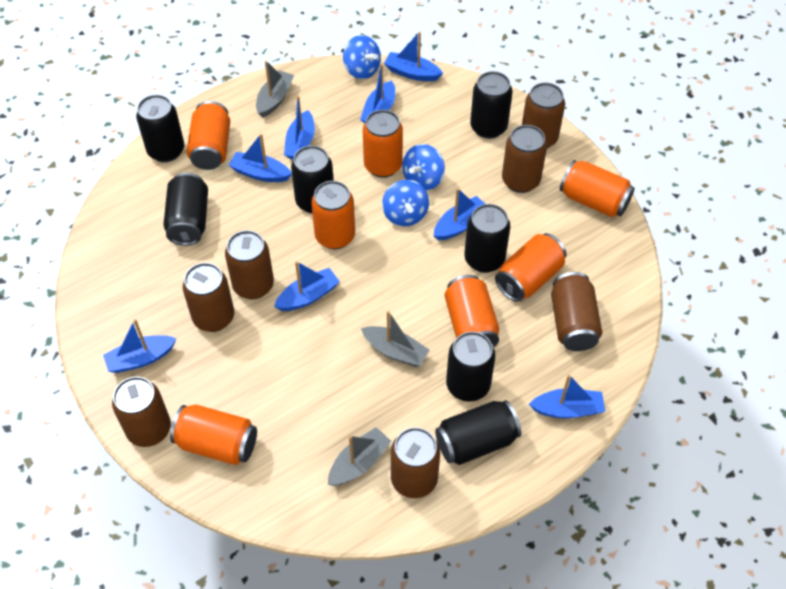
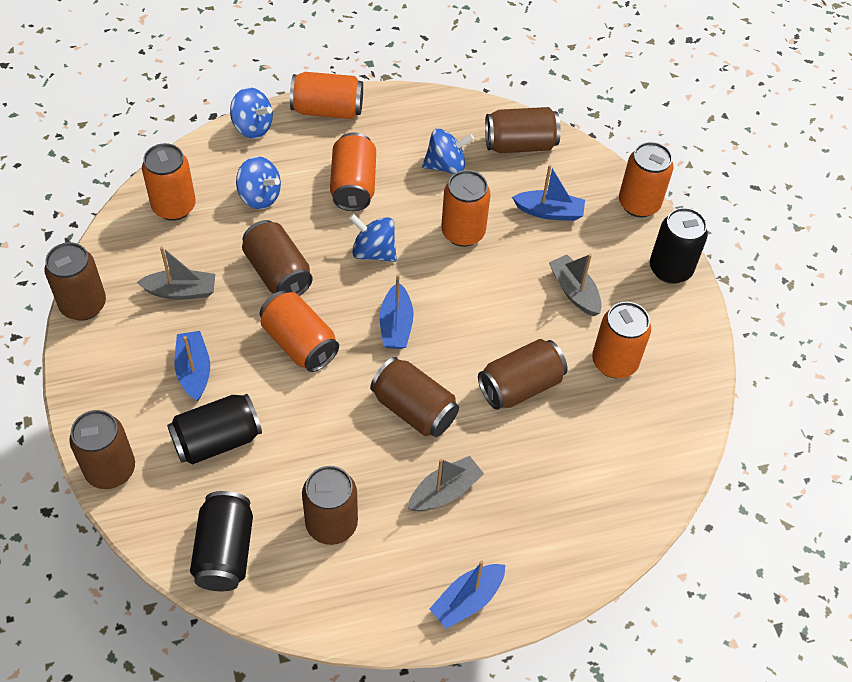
black can: [136,95,184,162] [163,173,208,246] [291,145,334,214] [435,400,521,465] [446,331,495,402] [464,204,511,273] [470,71,512,139] = 7 -> [167,394,262,464] [190,491,253,591] [650,208,708,284] = 3
blue boat: [103,319,177,373] [229,134,292,182] [274,261,340,311] [284,96,315,160] [360,64,395,124] [384,32,443,81] [434,188,485,240] [529,375,605,418] = 8 -> [174,331,210,401] [380,274,414,349] [430,560,505,629] [512,165,585,221] = 4
blue spinning top: [343,35,381,79] [382,180,429,226] [402,144,445,191] = 3 -> [230,87,273,139] [236,156,281,209] [349,214,397,262] [422,129,474,174] = 4

